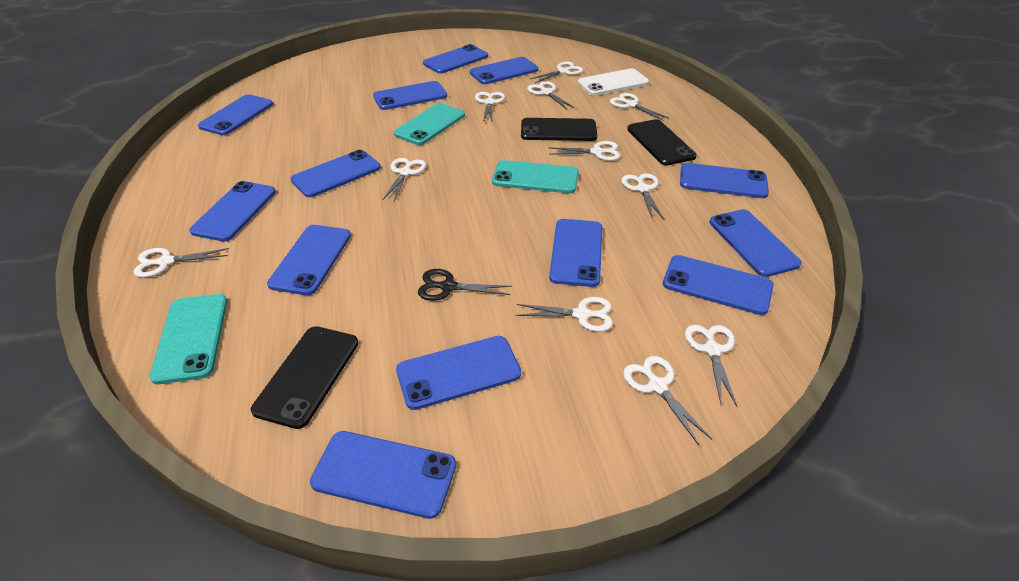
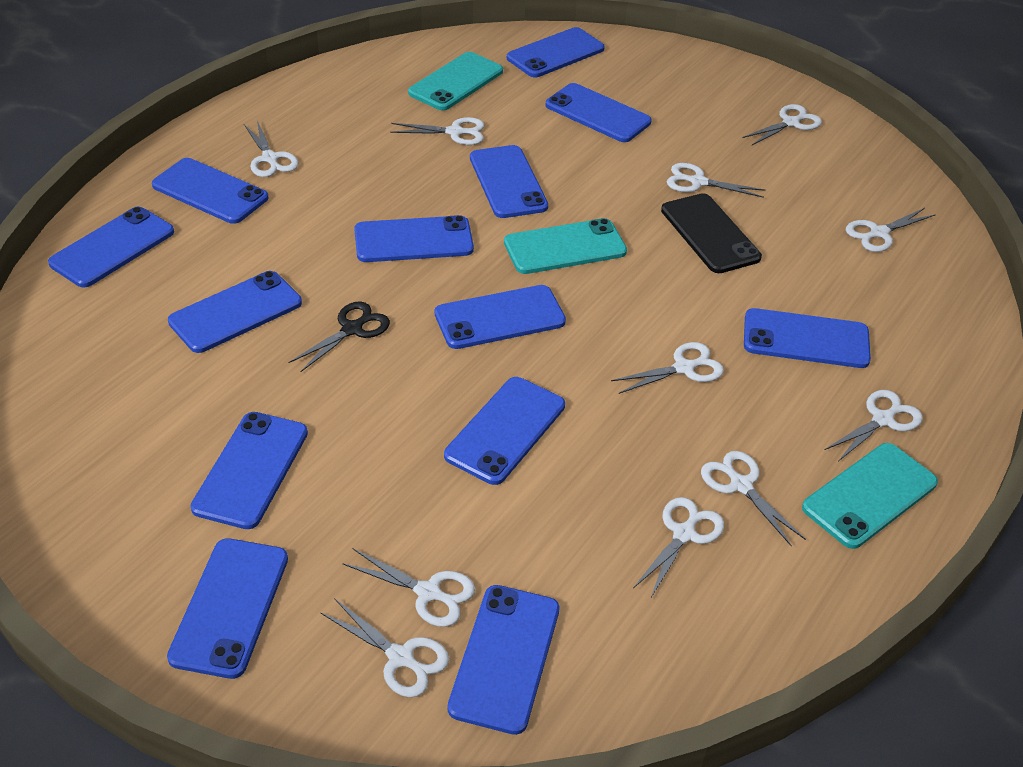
black phone: [251,326,359,429] [521,118,597,141] [627,119,697,165] = 3 -> [661,193,762,273] = 1
white phone: [578,68,649,96] = 1 -> none = 0

